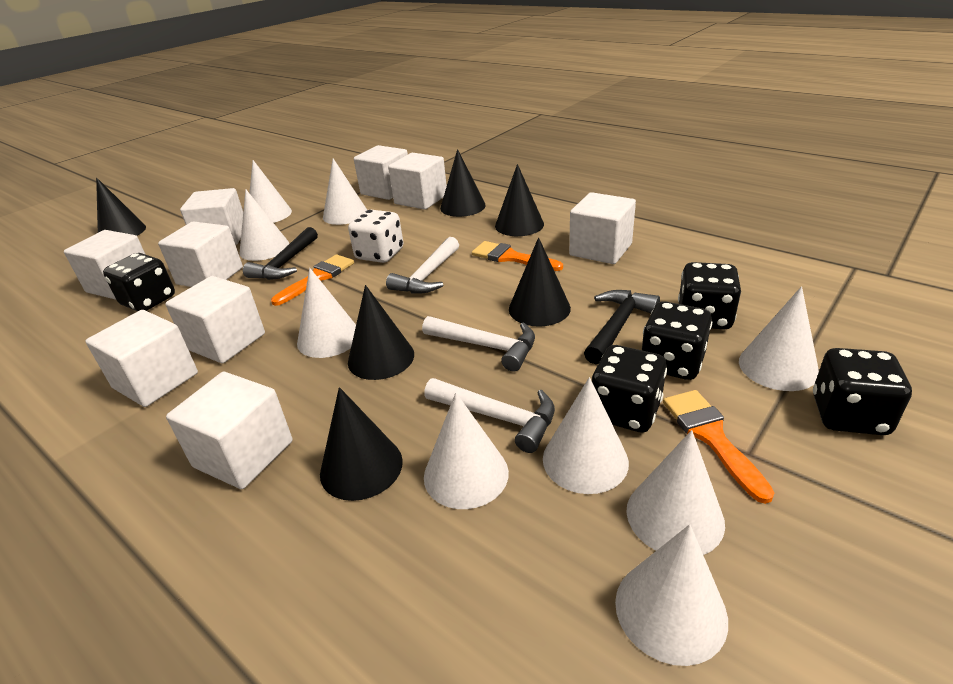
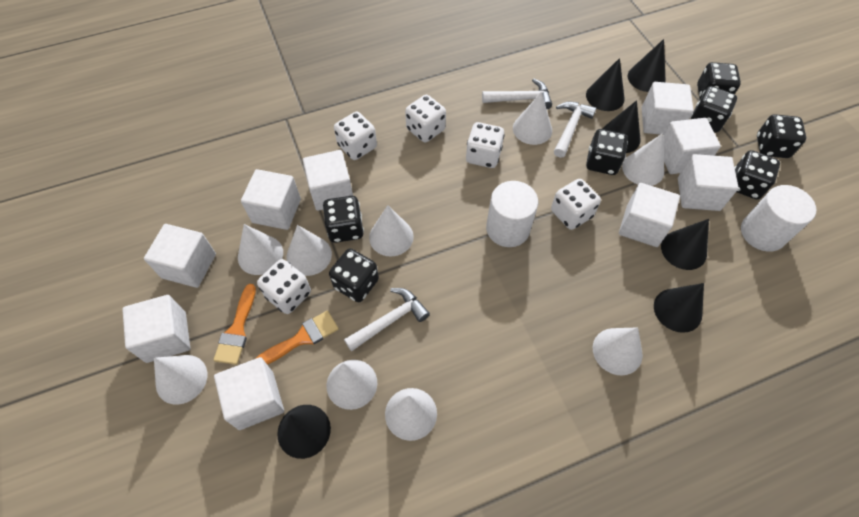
black dice: [103,253,175,311] [592,345,667,433] [642,301,712,380] [678,262,741,329] [813,348,912,435] = 5 -> [323,196,364,243] [329,249,379,303] [586,129,628,175] [691,86,737,133] [697,62,741,98] [734,150,780,199] [757,114,806,158] = 7
black hammer: [243,227,318,280] [584,290,660,365] = 2 -> none = 0
orange brush: [271,254,354,306] [472,241,563,271] [663,390,774,504] = 3 -> [214,284,256,365] [255,311,339,365] = 2
white cylinder: none = 0 -> [486,181,538,247] [741,185,816,252] = 2
white dice: [348,210,403,263] = 1 -> [257,259,311,314] [334,112,377,160] [405,95,446,143] [466,122,505,168] [551,179,601,230] = 5

